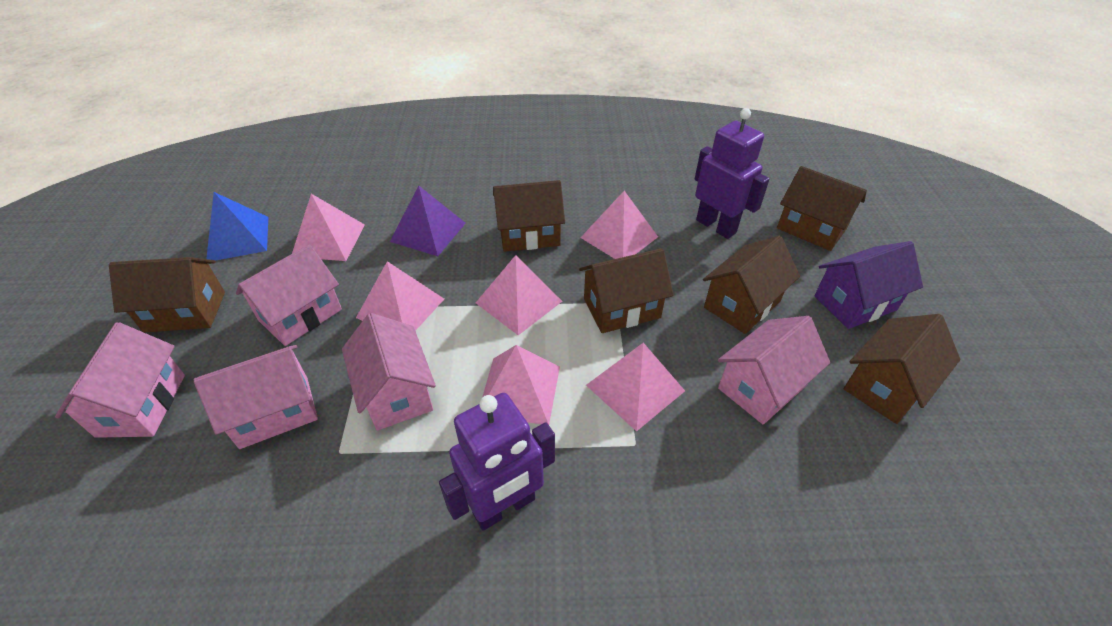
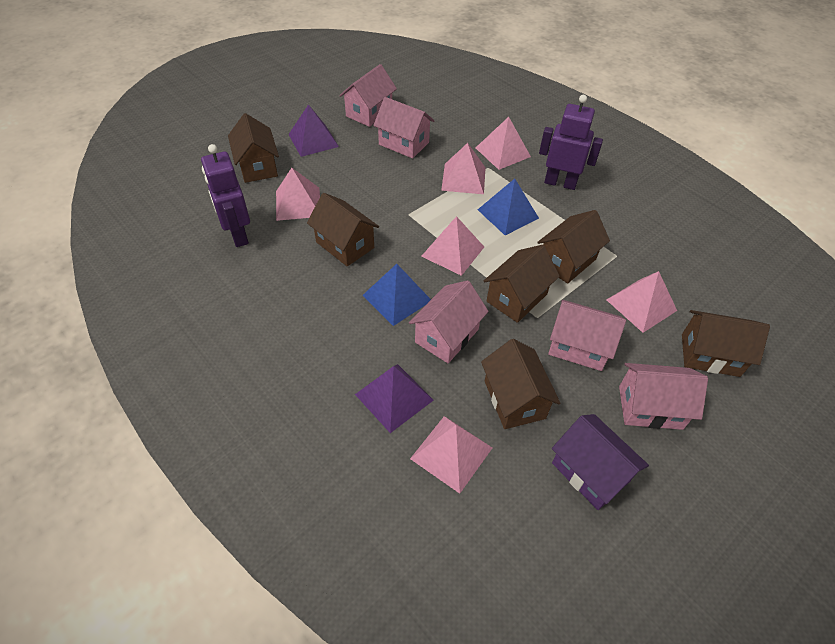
blue pyramid: [206,192,268,261] = 1 -> [362,264,431,326] [478,179,539,235] = 2
purple pyramid: [390,186,466,256] = 1 -> [288,104,339,157] [355,364,434,433] = 2

